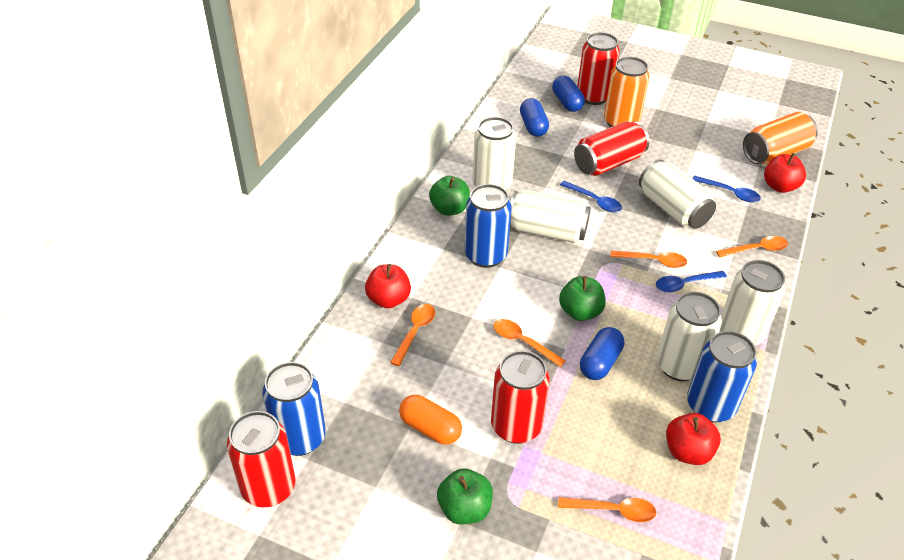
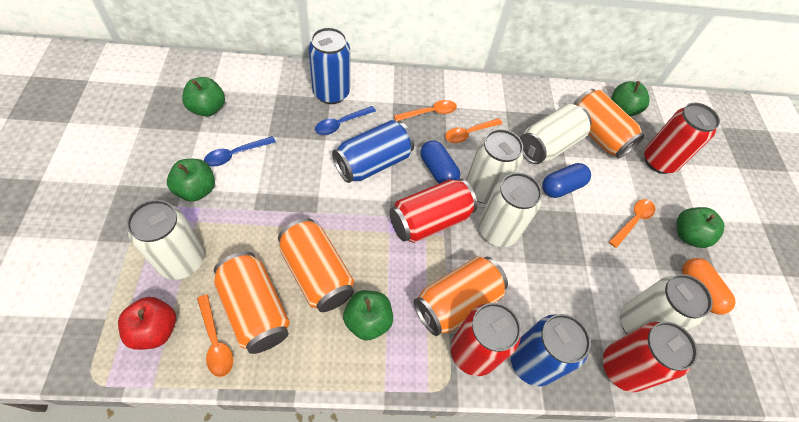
blue capsule: [520,98,549,137] [552,76,585,112] [580,327,624,380] = 3 -> [420,140,460,184] [542,163,591,198] = 2
blue spoon: [560,181,622,212] [656,271,727,292] [692,175,761,202] = 3 -> [204,136,276,167] [315,106,376,135] = 2
green apple: [429,176,470,216] [437,468,493,524] [559,276,606,321] = 3 -> [167,159,215,202] [182,77,225,117] [343,290,393,341] [611,81,650,117] [677,207,724,248] = 5
orange can: [604,57,650,127] [743,112,818,164] = 2 -> [214,252,290,354] [278,218,354,312] [414,256,508,336] [573,89,645,159] = 4
orange spoon: [390,304,435,366] [493,319,566,367] [558,497,656,522] [610,251,687,268] [716,236,788,257] = 5 -> [197,294,233,377] [394,100,457,121] [445,118,503,143] [609,199,656,248] = 4
red apple: [365,264,411,308] [666,413,721,465] [764,153,806,193] = 3 -> [118,297,176,350] = 1

